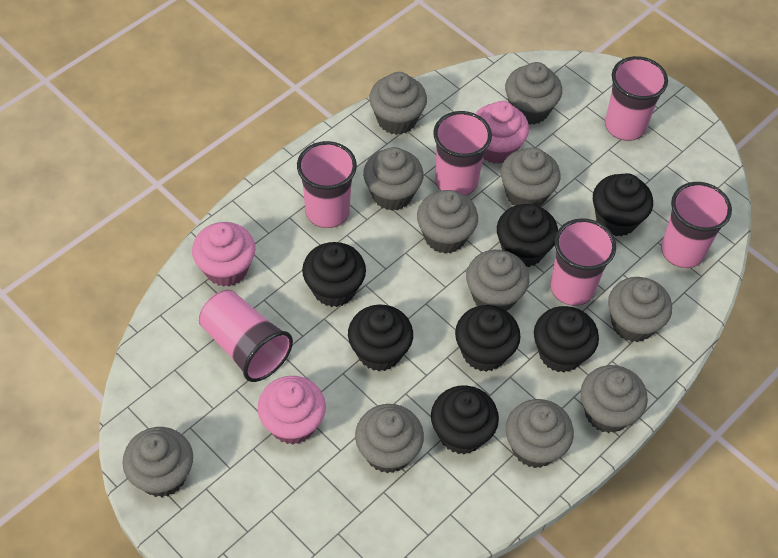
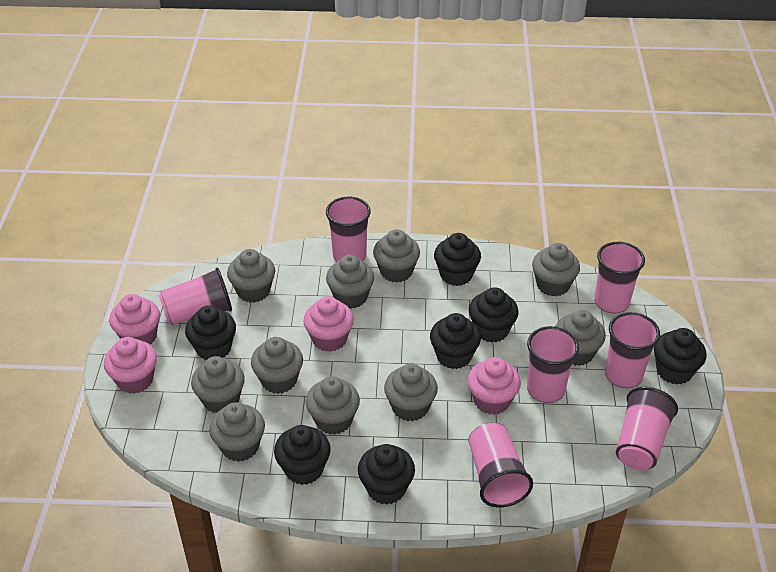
grey cupcake: [122,427,193,497] [355,404,424,473] [363,147,424,211] [369,72,427,135] [417,190,478,254] [466,250,530,311] [501,147,560,207] [505,62,562,125] [506,399,574,468] [581,365,648,433] [608,277,672,342] = 11 -> [191,356,245,413] [209,402,265,462] [227,249,275,303] [251,337,303,394] [306,376,360,435] [326,255,374,309] [373,229,420,283] [384,364,438,421] [532,243,580,297] [555,310,606,366] = 10
pink cup: [199,290,293,382] [297,141,357,228] [433,111,492,196] [550,218,616,306] [605,56,668,141] [661,182,732,268] = 6 -> [159,268,232,325] [326,197,371,262] [468,423,533,508] [527,326,579,403] [594,242,645,313] [605,312,660,388] [616,387,678,470] = 7
pink cupcake: [192,222,255,287] [258,376,326,445] [475,101,529,164] = 3 -> [104,337,157,394] [109,294,160,345] [303,296,354,352] [467,357,521,415] = 4

